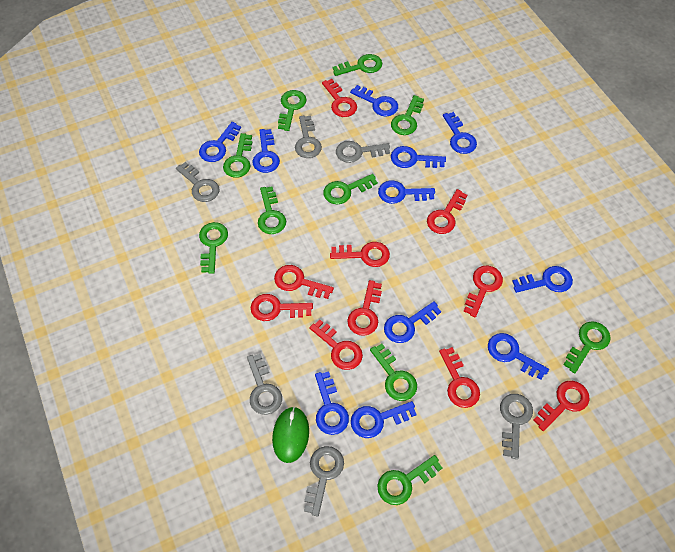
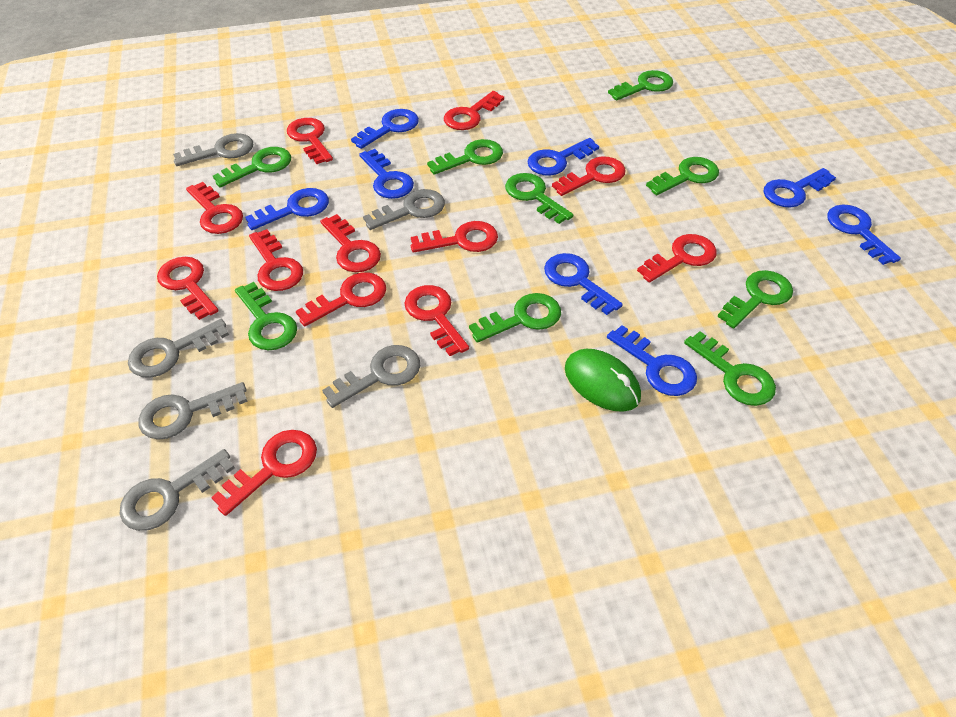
blue key: [199,122,241,162] [252,129,280,173] [315,371,349,435] [350,85,398,117] [351,401,417,438] [378,181,435,204] [384,301,441,343] [391,146,446,168] [443,112,477,154] [488,333,549,380] [512,266,573,293] = 11 -> [245,188,329,230] [351,109,419,149] [359,149,414,199] [527,138,599,176] [544,253,623,315] [607,325,697,396] [764,168,836,207] [827,205,901,265] = 8
green key: [199,222,228,274] [223,133,252,178] [258,186,286,234] [278,90,307,131] [323,174,378,204] [333,54,382,76] [370,343,417,401] [377,455,442,505] [391,95,424,135] [563,321,611,373] = 10 -> [213,147,291,187] [235,282,297,350] [427,139,503,175] [469,293,561,343] [505,173,573,224] [608,70,673,100] [646,157,719,195] [684,331,776,406] [717,270,793,329] = 9
red key: [251,294,313,321] [274,265,334,299] [309,319,363,370] [322,79,357,117] [330,242,390,267] [347,280,382,335] [427,189,467,234] [439,347,480,408] [463,265,503,317] [533,381,589,431] = 10 -> [157,257,219,320] [186,182,243,234] [211,430,317,516] [249,229,303,291] [287,118,333,164] [296,272,386,327] [320,214,381,272] [404,285,469,356] [411,221,498,253] [444,91,504,130] [552,156,626,196] [637,234,717,283] = 12

